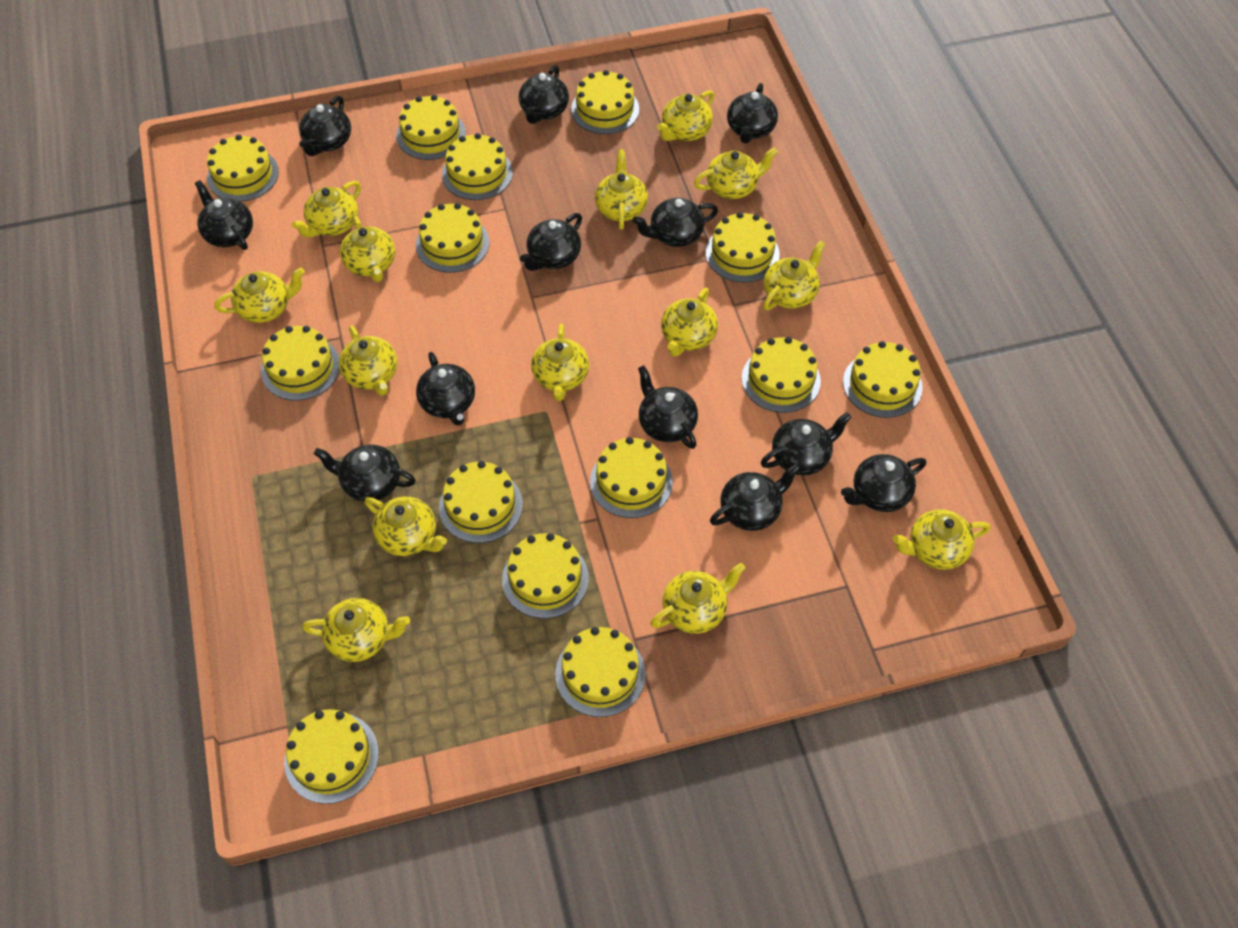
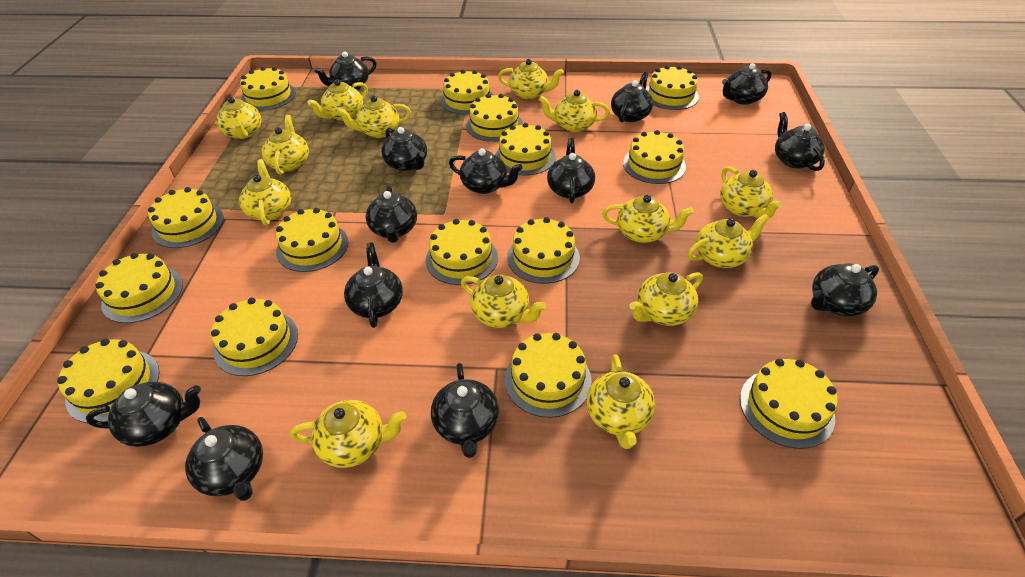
black teapot: [195,180,253,250] [299,96,351,156] [314,445,416,502] [416,352,475,426] [519,65,569,124] [520,213,582,271] [633,197,718,247] [638,365,698,449] [710,463,800,531] [727,83,778,144] [761,412,852,475] [841,454,926,512] = 12 -> [86,382,201,447] [185,417,263,501] [314,51,376,90] [344,243,403,328] [365,185,417,243] [381,127,427,171] [431,363,499,458] [449,148,523,194] [547,138,595,203] [611,72,653,123] [722,63,772,105] [775,112,825,171] [811,263,879,316] = 13
yellow cake: [207,135,279,202] [261,326,340,401] [284,709,379,804] [396,95,466,160] [416,203,490,273] [439,461,523,543] [442,133,513,200] [502,533,589,619] [555,627,646,717] [571,70,639,134] [590,437,673,518] [706,212,779,283] [742,337,821,413] [843,341,923,418] = 14 -> [57,339,159,423] [96,253,183,323] [148,187,224,248] [211,298,298,376] [240,67,296,111] [276,208,348,272] [426,219,498,285] [440,70,493,114] [466,94,523,142] [495,123,556,176] [505,333,591,418] [507,217,580,284] [623,130,686,184] [646,65,699,110] [740,359,838,449] = 15

